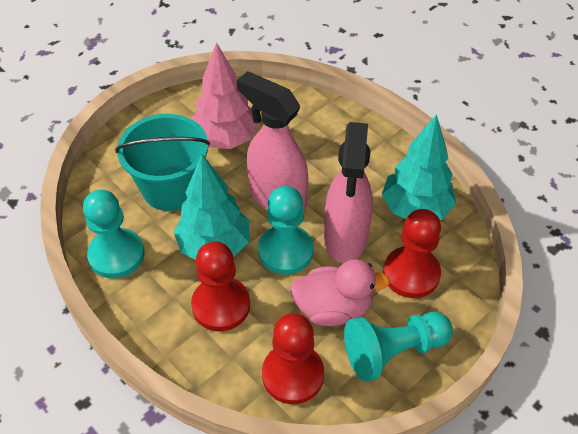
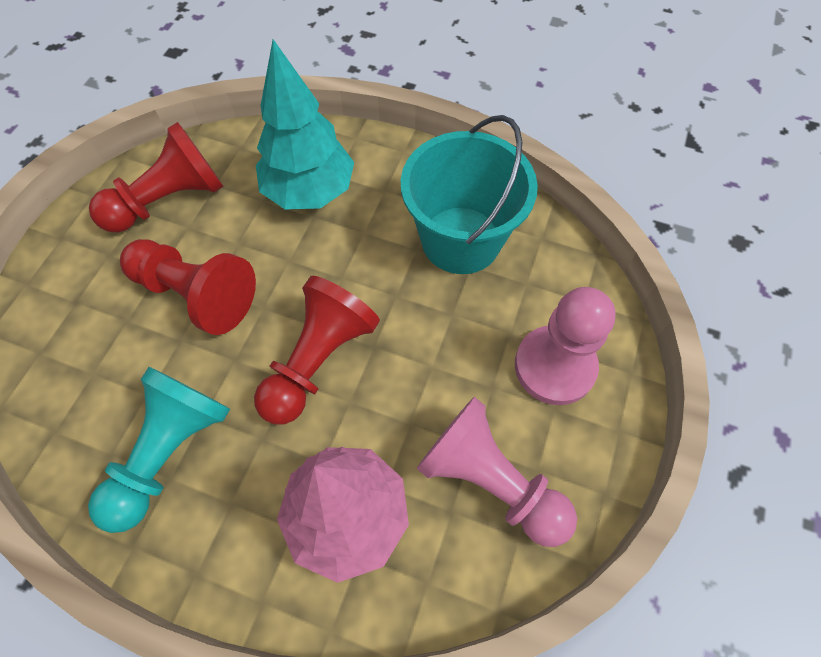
pink duck: [290,259,390,326] = 1 -> none = 0
pink pawn: none = 0 -> [417,397,577,547] [515,287,616,405] = 2
pink spray bottle: [237,71,308,210] [324,122,373,263] = 2 -> none = 0
turquoise pawn: [83,190,145,278] [258,186,314,275] [344,312,453,382] = 3 -> [88,367,230,533] = 1
turquoise tree: [174,154,249,260] [382,114,456,220] = 2 -> [256,39,354,209] = 1

